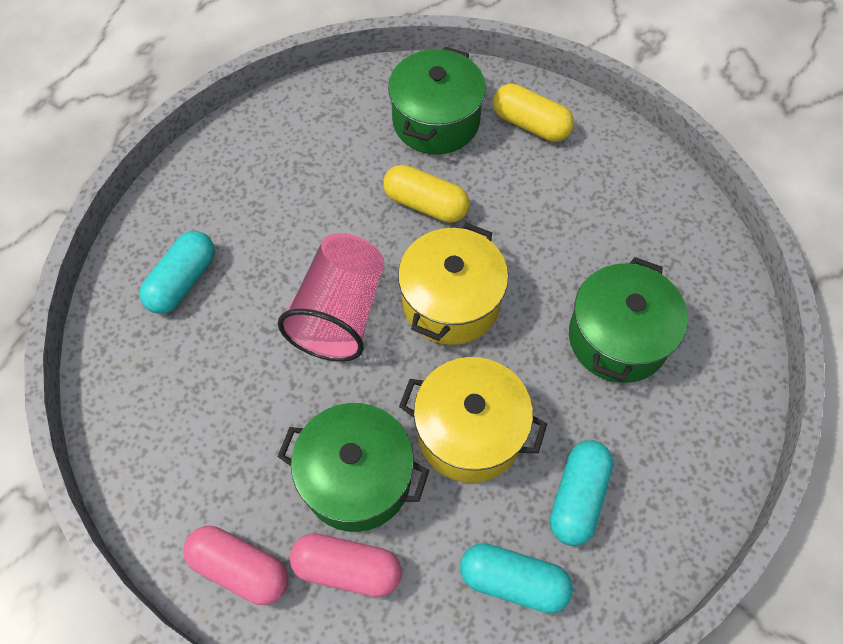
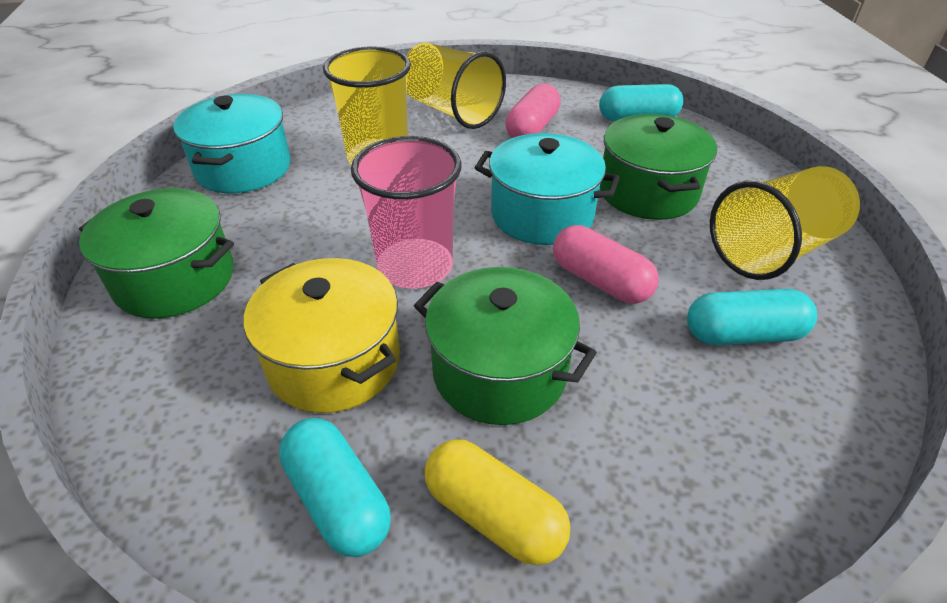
turquoise pot: none = 0 -> [173,94,290,193] [475,133,620,245] = 2
yellow capsule: [383,165,470,223] [493,84,574,142] = 2 -> [425,439,570,565] = 1
yellow cup: none = 0 -> [323,47,411,165] [407,43,506,129] [710,166,860,280] = 3
yellow pot: [398,223,508,345] [399,357,547,483] = 2 -> [244,258,400,413] = 1

